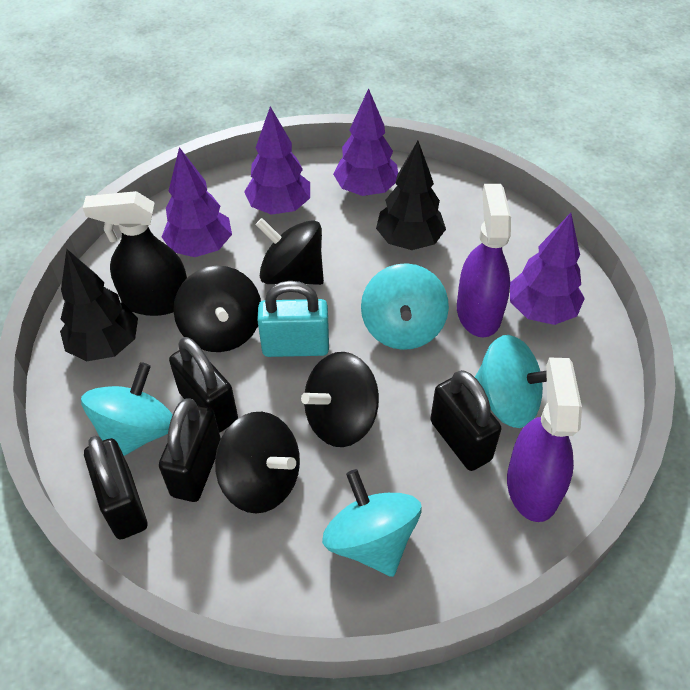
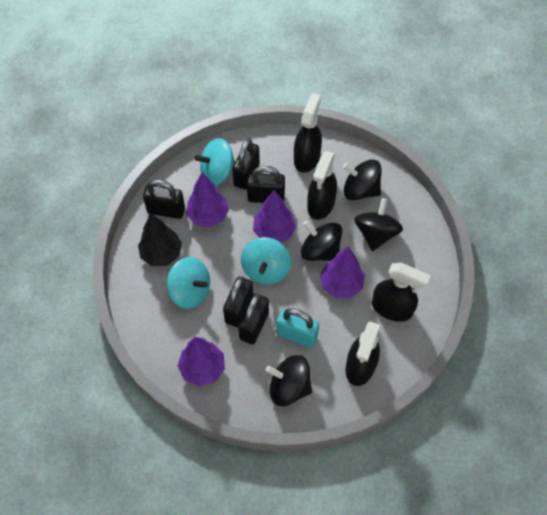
black padlock: [84,436,147,539] [159,398,221,502] [169,337,238,433] [430,370,501,471] = 4 -> [143,179,185,219] [223,277,253,327] [232,139,260,190] [238,294,269,344] [247,166,285,203] = 5
black spray bottle: [83,191,187,316] = 1 -> [294,93,322,173] [307,151,337,220] [346,321,380,386] [372,263,431,322] = 4
black tree: [60,249,138,361] [376,141,446,250] = 2 -> [138,213,182,266] = 1
purple spray bottle: [457,184,511,337] [507,358,582,522] = 2 -> none = 0
turquoise spinning top: [81,362,173,456] [322,469,422,577] [361,263,449,350] [475,335,547,428] = 4 -> [167,257,210,309] [195,138,235,185] [241,237,291,285] = 3

